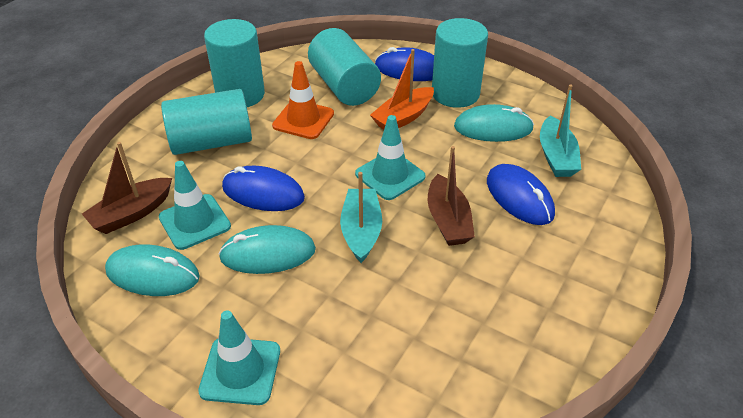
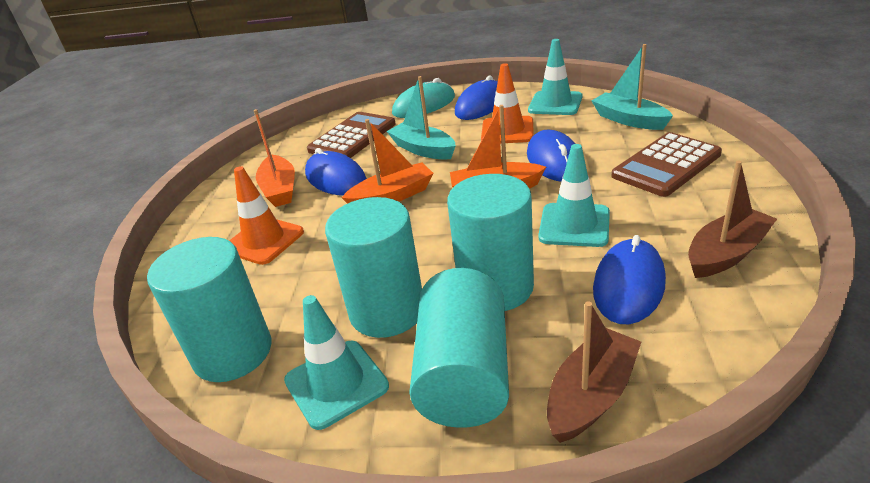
blue mouse: [222,166,305,211] [375,47,434,81] [487,164,555,225] = 3 -> [305,148,367,195] [455,75,498,120] [527,129,575,182] [593,235,666,324] = 4
brown calculator: none = 0 -> [307,112,396,158] [612,132,722,197] = 2
orange boat: [370,49,434,130] = 1 -> [254,109,295,207] [342,119,434,204] [450,105,546,189] = 3
orange traffic cone: [272,61,334,139] = 1 -> [229,166,304,265] [481,63,534,143] = 2
turquoise mouse: [105,244,200,296] [219,225,316,274] [454,104,534,142] = 3 -> [392,78,455,118] = 1

